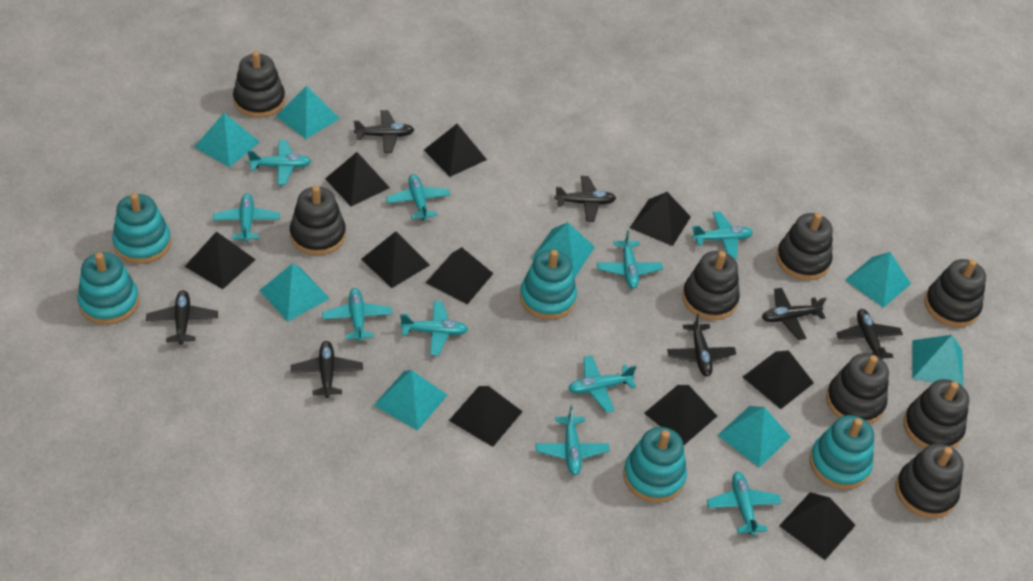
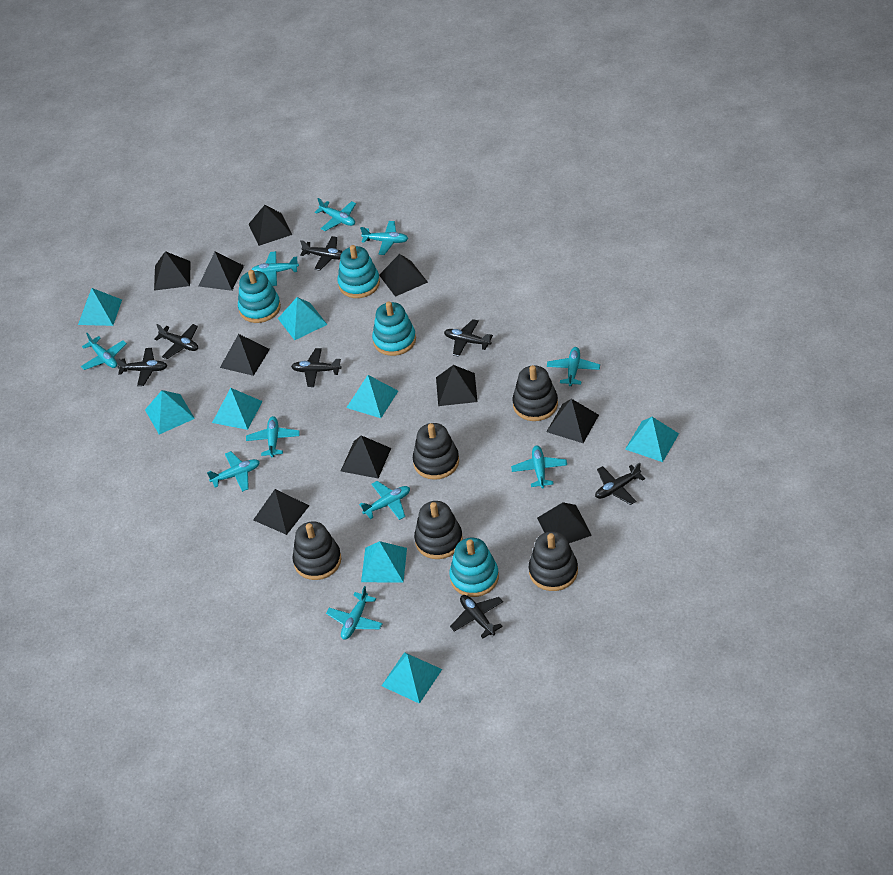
black stacking toy: [233,51,285,118] [290,186,346,255] [682,251,740,320] [776,213,833,280] [826,353,889,424] [896,443,964,518] [904,379,969,449] [925,259,986,327] = 8 -> [292,522,341,580] [413,423,459,480] [414,501,463,559] [513,365,558,421] [529,531,578,591] = 5
turquoise stacking toy: [77,252,139,325] [112,193,171,264] [520,250,577,320] [623,427,687,503] [810,415,874,490] = 5 -> [238,270,281,323] [338,245,380,298] [372,301,416,356] [449,538,499,597] = 4

